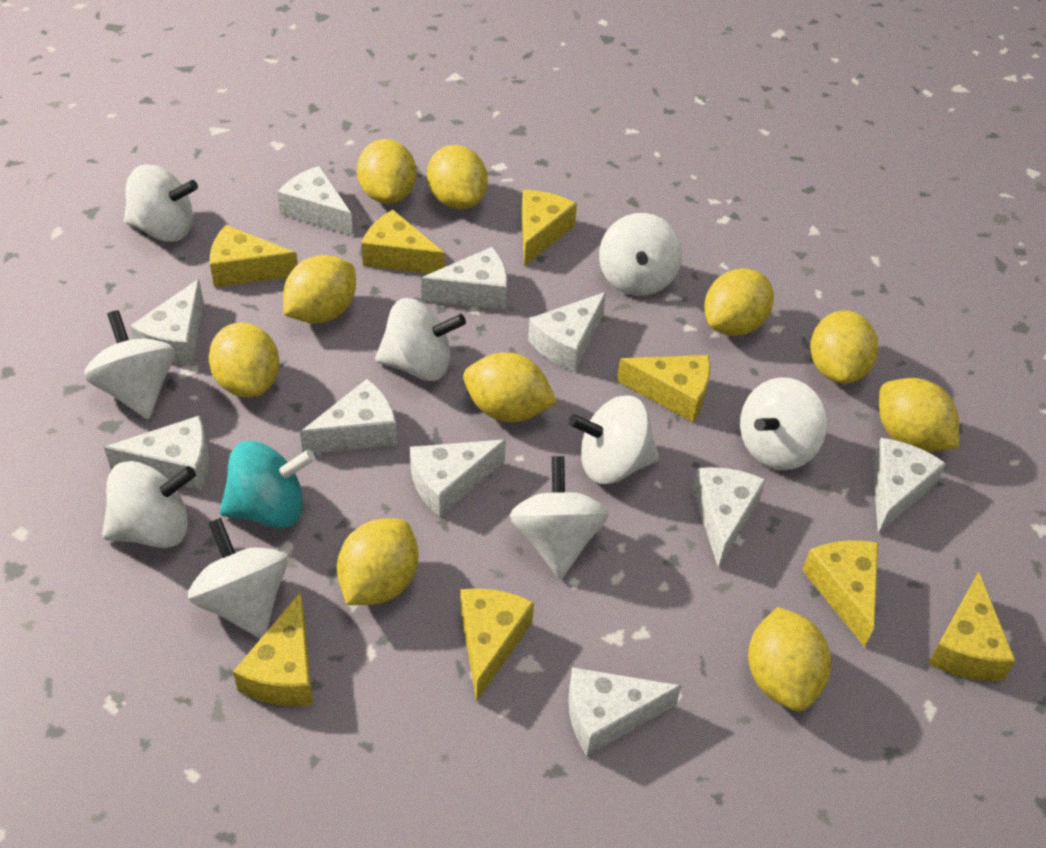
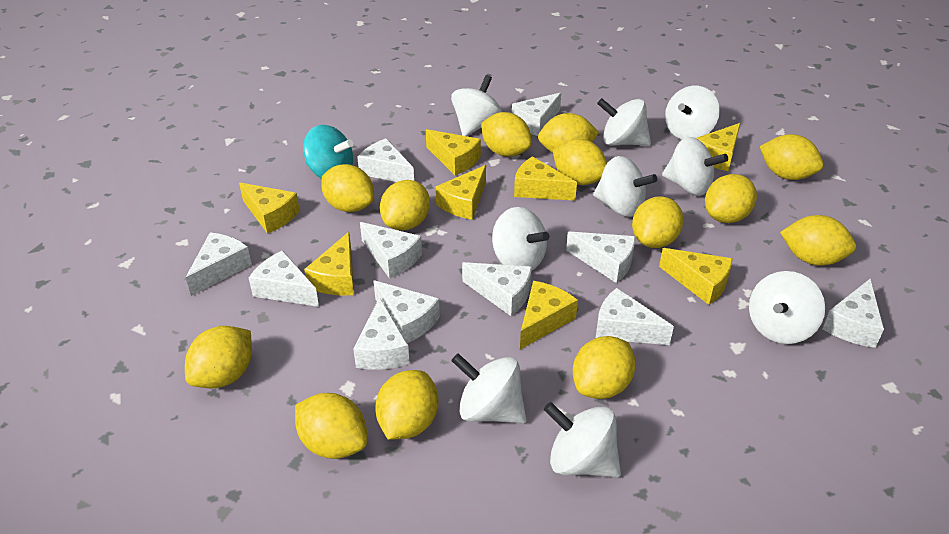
white cheese: [104,416,209,490] [130,279,204,365] [277,166,353,236] [300,379,397,453] [410,439,506,517] [421,247,507,309] [528,292,606,372] [568,667,682,756] [692,467,766,568] [872,438,946,534] = 10 -> [186,232,252,296] [249,250,319,307] [353,297,410,370] [357,138,414,182] [360,222,422,279] [373,280,440,343] [462,262,532,316] [512,93,561,136] [566,231,635,283] [596,288,674,345] [823,279,884,348] = 11
yellow lemon: [209,322,280,397] [283,255,356,324] [337,518,419,605] [357,139,417,204] [427,145,488,209] [463,352,557,422] [704,268,774,336] [748,607,831,711] [810,311,878,384] [879,378,959,452] = 10 -> [185,326,252,388] [295,393,368,459] [321,164,374,212] [375,370,439,440] [380,180,430,230] [481,112,532,157] [538,113,599,153] [553,139,607,185] [573,336,636,399] [632,196,684,248] [705,174,757,223] [759,134,824,180] [780,215,856,266] = 13

